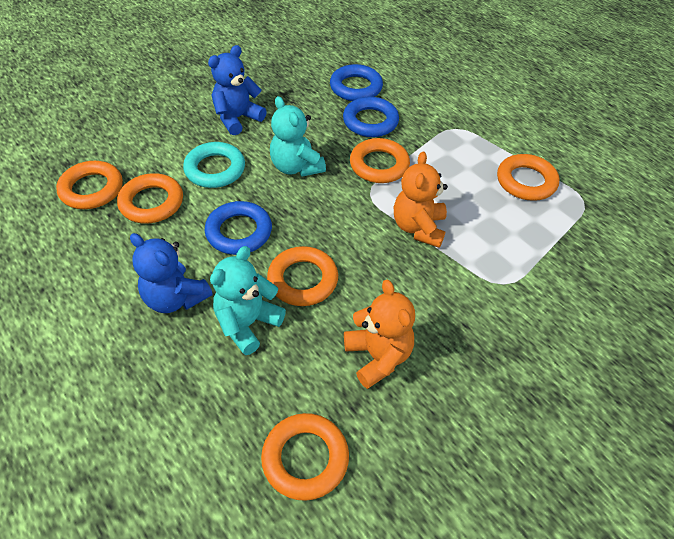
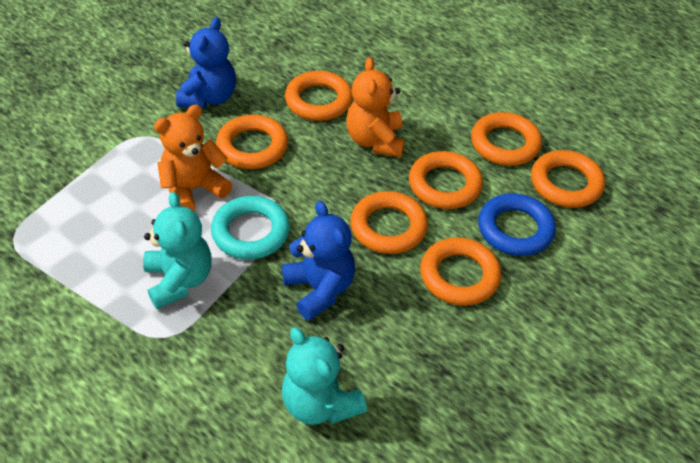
blue ring: [205,201,272,255] [330,64,383,101] [343,97,399,137] = 3 -> [478,193,556,256] = 1
orange ring: [56,161,123,209] [117,173,183,224] [261,413,349,501] [267,246,338,306] [350,138,410,183] [497,154,560,201] = 6 -> [216,115,288,169] [285,71,353,121] [350,191,428,254] [409,151,483,209] [420,237,501,306] [471,112,542,166] [531,150,605,208] = 7

